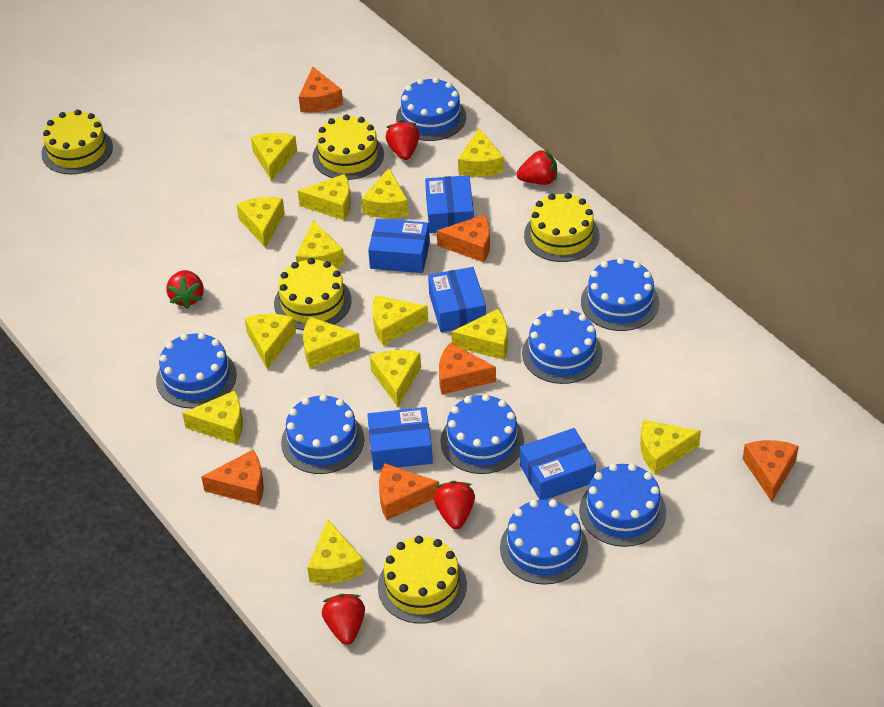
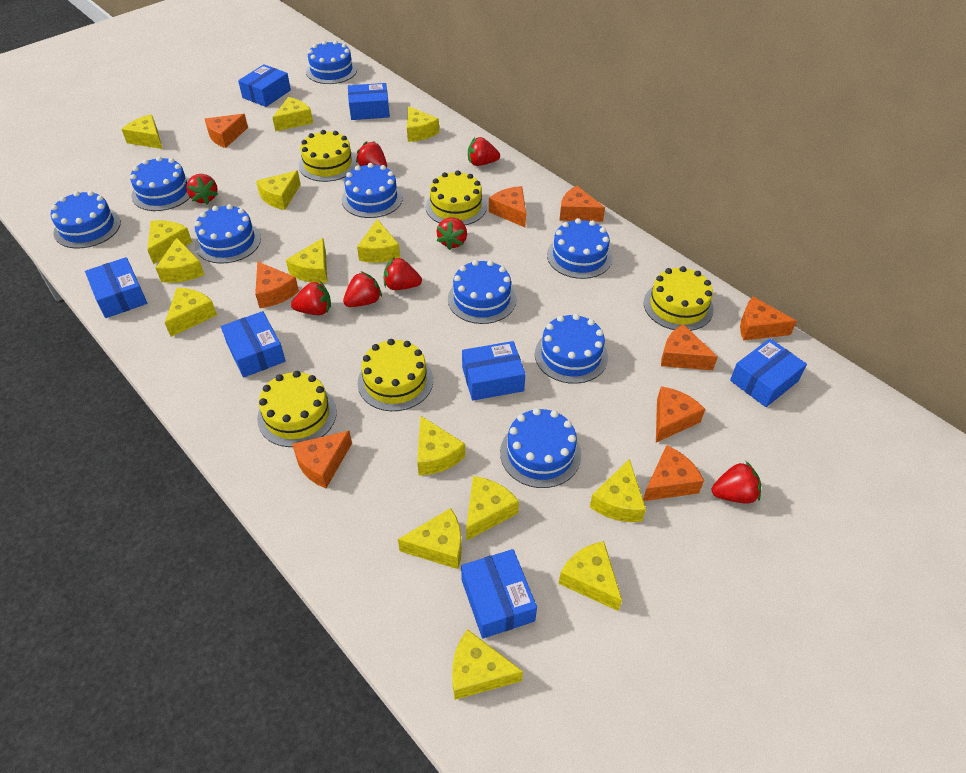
blue box: [367,407,433,470] [368,219,430,273] [425,175,474,233] [428,267,486,332] [520,428,596,500] = 5 -> [85,257,147,318] [221,311,286,378] [238,64,291,107] [348,83,390,120] [461,549,537,639] [462,341,526,401] [730,339,807,407] = 7
blue cake: [156,332,237,408] [281,394,364,474] [396,77,466,141] [441,394,524,474] [500,499,588,585] [522,308,602,384] [579,463,666,547] [581,258,659,331] = 8 -> [51,191,121,249] [130,156,190,211] [195,204,261,264] [306,40,357,84] [342,163,403,218] [448,260,516,324] [500,408,581,488] [535,314,608,384] [547,218,613,279] = 9
orange cheese: [201,450,264,505] [299,67,343,113] [379,463,439,520] [437,214,490,262] [439,342,496,395] [743,440,799,502] = 6 -> [205,114,248,148] [255,261,299,308] [292,431,352,488] [489,186,526,227] [559,186,605,222] [643,445,704,501] [656,386,705,443] [661,324,718,370] [740,297,797,341] = 9
red strawberry: [166,270,204,309] [322,594,365,645] [385,120,420,160] [434,481,475,529] [516,149,557,185] = 5 -> [186,174,218,205] [291,281,331,315] [343,271,382,307] [356,141,387,168] [384,257,422,290] [437,218,467,250] [468,137,500,166] [712,461,761,503] = 8
yellow cheese: [182,390,243,444] [236,197,285,248] [245,314,296,369] [251,133,297,181] [296,221,345,268] [298,174,351,221] [303,317,360,368] [307,519,364,584] [361,168,409,218] [370,350,421,407] [372,295,428,345] [451,309,508,360] [458,129,504,177] [640,420,701,475] = 14 -> [121,114,163,149] [148,220,192,264] [156,238,205,283] [165,288,217,337] [256,170,301,210] [272,97,313,131] [286,238,327,283] [357,219,400,263] [398,508,462,569] [407,106,439,142] [417,416,465,475] [452,629,523,700] [466,476,519,541] [559,541,622,611] [590,459,646,522] = 15

